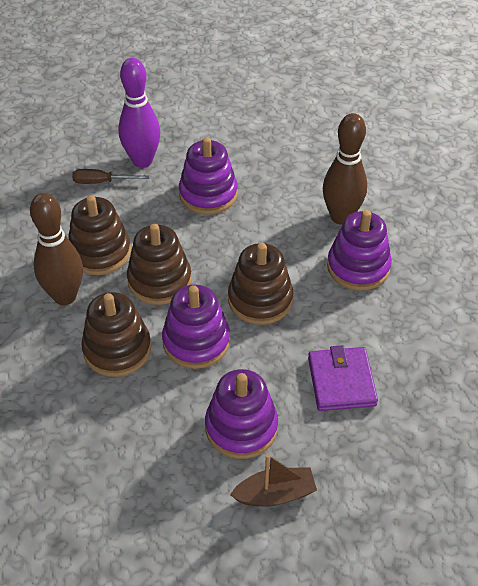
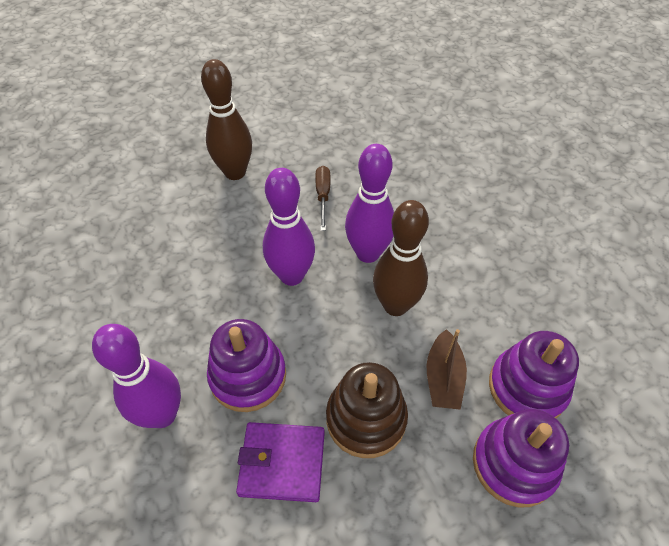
brown stacking toy: [69,195,131,275] [81,292,151,377] [127,224,192,305] [228,243,293,325] = 4 -> [326,362,408,458] = 1
purple bowling pin: [118,58,161,168] = 1 -> [92,324,181,428] [263,168,315,286] [345,144,394,263] = 3
purple stacking toy: [162,285,230,369] [179,137,238,214] [205,369,278,459] [327,210,392,291] = 4 -> [207,319,286,412] [473,409,569,508] [489,331,579,418] = 3

